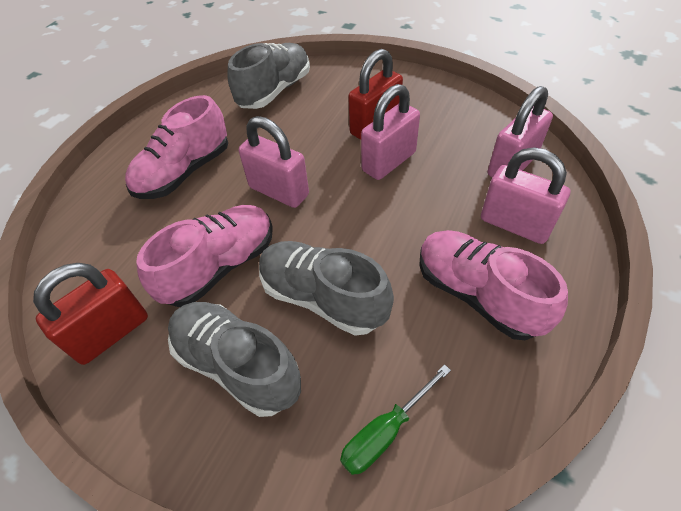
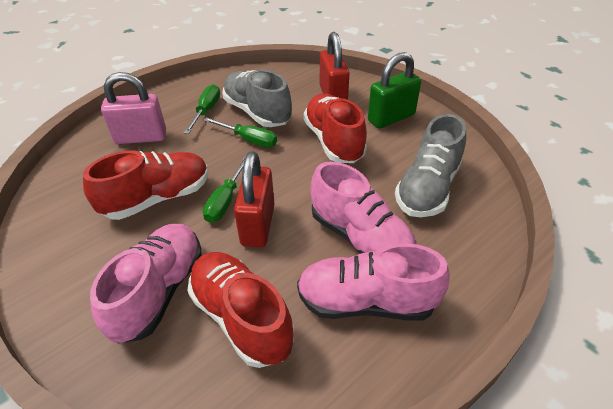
green padlock: none = 0 -> [368,52,421,129] = 1
green screwdriver: [340,364,451,475] = 1 -> [184,84,220,134] [203,117,277,147] [203,155,246,223] = 3
grey shoe: [168,302,301,417] [227,43,310,109] [259,241,394,336] = 3 -> [222,70,292,127] [395,114,466,217] = 2
pink padlock: [239,116,309,208] [361,84,420,180] [481,147,571,244] [488,86,553,178] = 4 -> [101,72,166,144] = 1
red shoe: none = 0 -> [83,151,208,220] [187,252,294,368] [303,94,367,163] = 3

